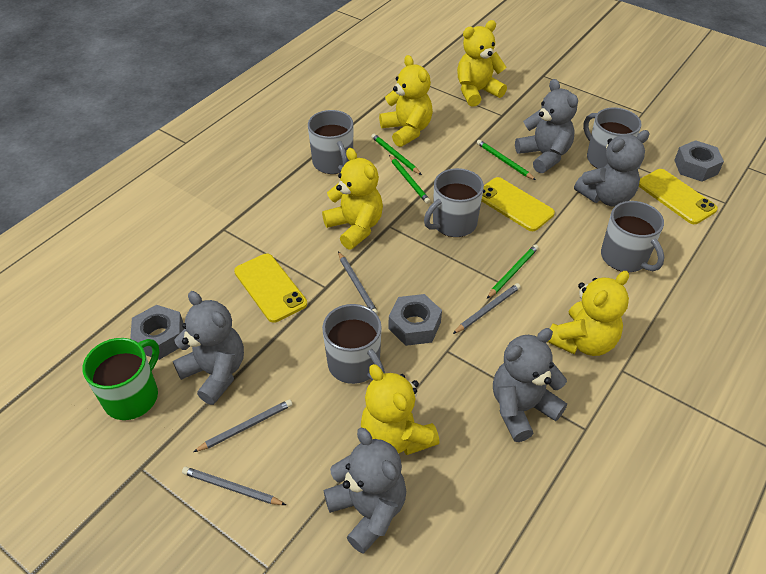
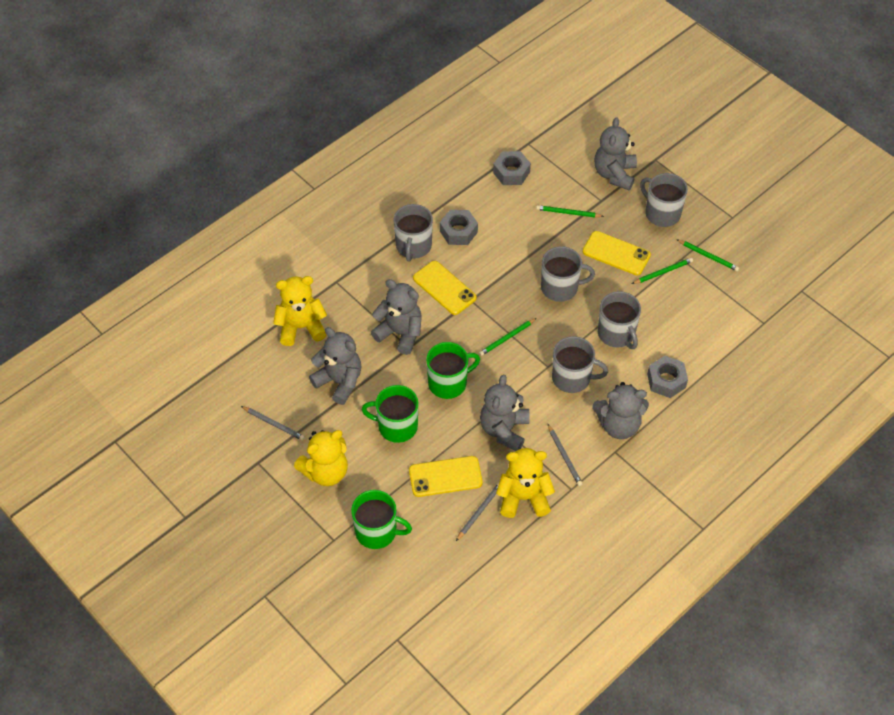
green mug: [83,338,160,420] = 1 -> [351,490,412,549] [362,385,418,443] [426,342,480,399] = 3
grey pencil: [182,467,286,505] [193,399,293,452] [338,252,378,314] [453,283,521,334] = 4 -> [241,406,305,440] [456,483,499,541] [548,424,583,486] = 3
yellow teddy bear: [322,148,383,250] [361,364,440,455] [379,55,433,147] [457,20,507,107] [548,271,629,356] = 5 -> [273,276,327,346] [294,430,348,486] [496,448,555,518] = 3

